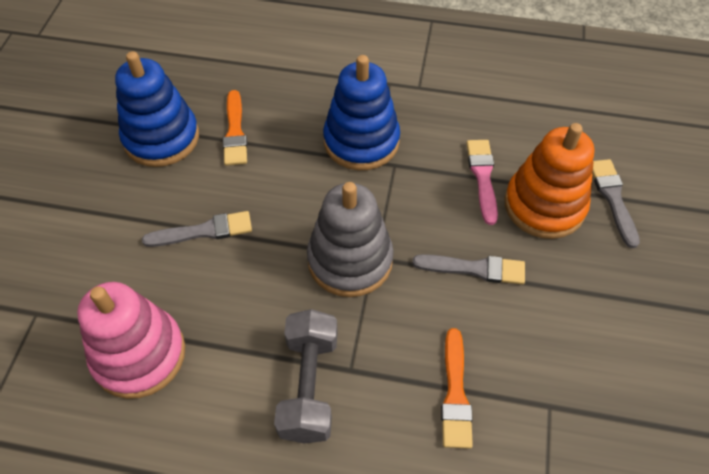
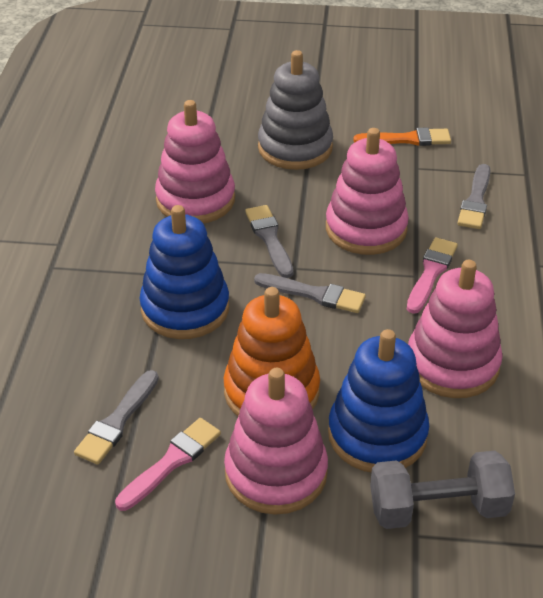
grey brush: [142,211,252,247] [412,254,525,285] [592,159,640,248] = 3 -> [74,370,159,465] [245,205,293,278] [254,273,366,313] [457,164,491,229] = 4
orange brush: [223,90,247,166] [441,328,473,449] = 2 -> [353,128,451,146] = 1
pink brush: [466,140,498,225] = 1 -> [115,418,221,511] [407,237,458,314] = 2
pink stacking toy: [77,282,185,399] = 1 -> [155,100,235,223] [224,368,328,515] [326,128,409,255] [408,260,503,398] = 4

